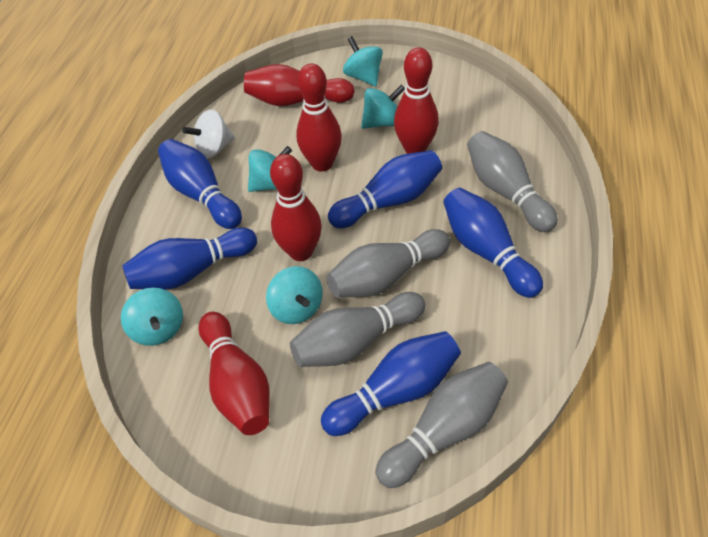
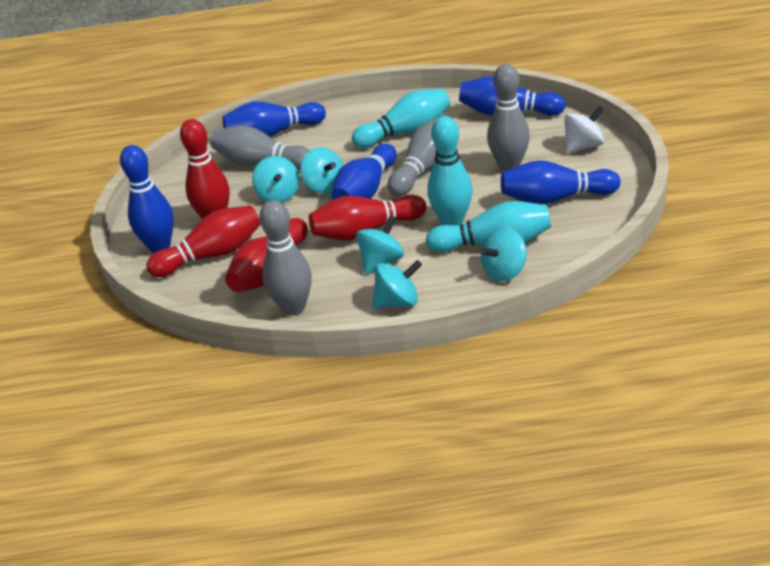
red bowling pin: [199,312,270,435] [244,64,355,106] [270,154,322,261] [296,63,342,171] [394,47,439,154] = 5 -> [146,205,261,277] [180,119,230,219] [225,218,308,292] [309,195,426,241] = 4
turquoise bowling pin: none = 0 -> [352,89,450,148] [426,201,551,252] [427,116,473,225] = 3

